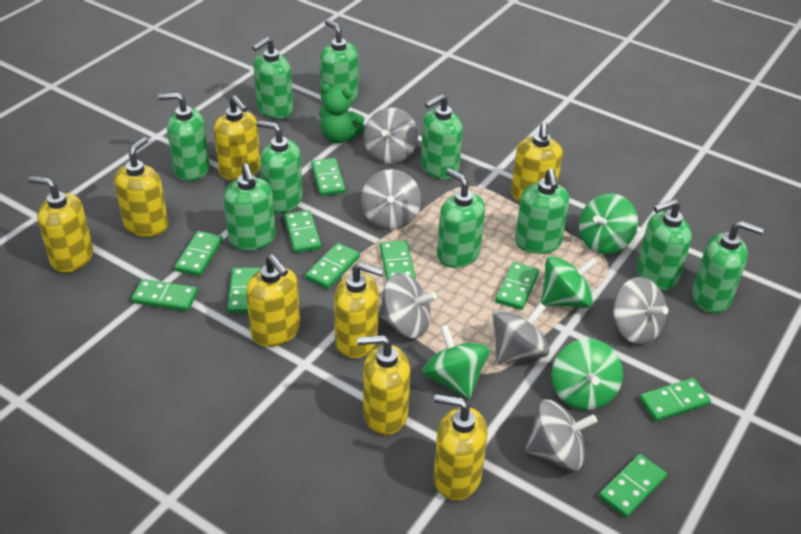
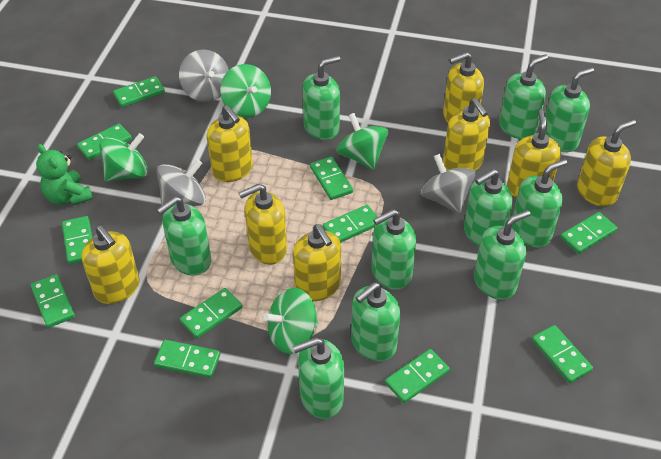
green domino: [131,279,198,311] [174,231,223,276] [227,268,261,313] [284,210,321,253] [305,243,360,289] [311,158,345,196] [380,240,416,280] [495,262,539,310] [599,454,667,518] [639,378,711,422] = 10 -> [31,274,75,328] [62,216,92,264] [77,123,132,160] [113,76,165,107] [154,340,220,378] [180,288,242,339] [310,156,353,200] [323,205,378,243] [385,349,450,403] [532,325,593,383] [560,212,617,254] = 11
grey spinning top: [361,169,421,230] [363,108,418,164] [379,273,437,338] [492,303,550,364] [525,400,597,471] [613,277,669,345] = 6 -> [157,159,206,206] [179,50,229,102] [421,154,475,213] = 3

